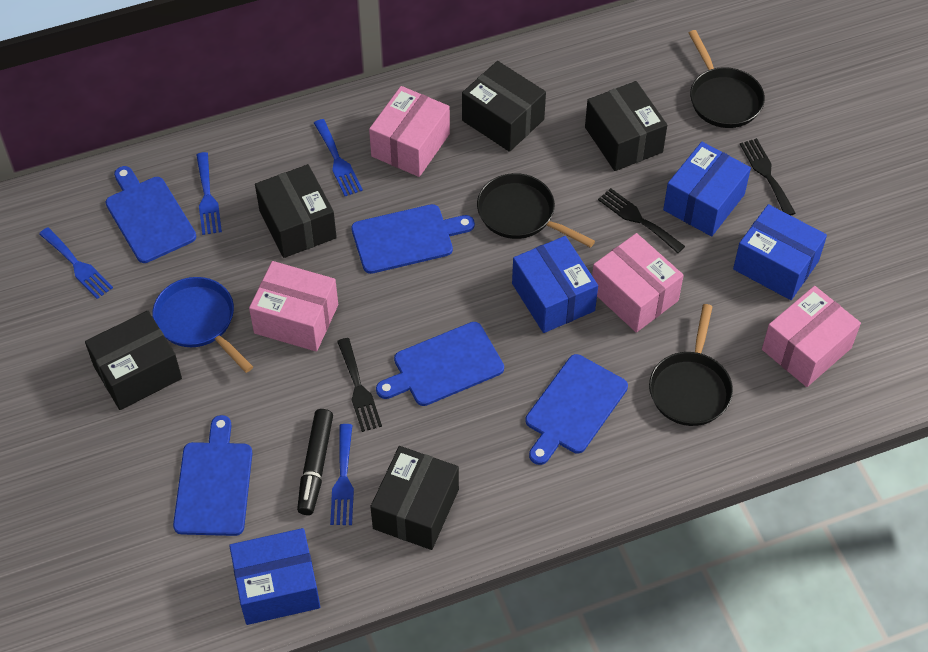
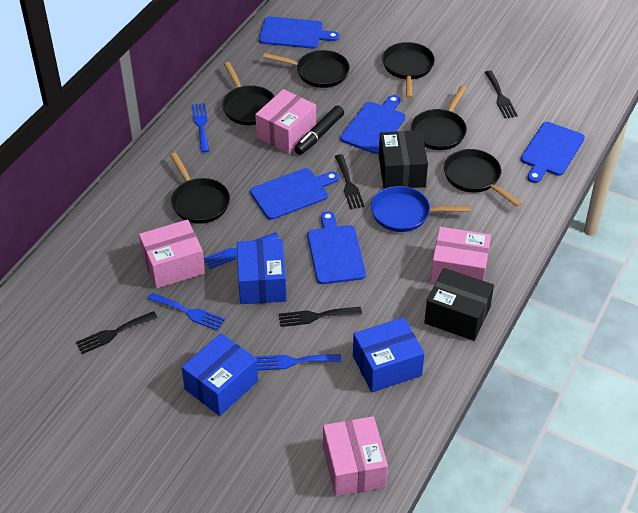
black box: [85,311,182,410] [255,164,337,258] [371,446,459,550] [462,61,546,152] [585,81,667,171] = 5 -> [379,130,428,189] [424,268,494,341] = 2
black fork: [337,338,382,432] [598,188,685,253] [740,138,796,216] = 3 -> [76,311,158,354] [279,307,362,327] [335,154,365,209] [485,70,518,118] = 4
black pan: [477,173,595,248] [649,304,733,426] [689,30,765,128] = 3 -> [170,153,230,224] [222,62,275,125] [263,50,350,88] [382,42,435,98] [411,86,467,150] [444,149,522,207] = 6
blue box: [229,528,320,625] [512,236,598,333] [663,142,751,236] [733,204,827,300] = 4 -> [181,333,258,416] [237,239,287,304] [353,317,425,392] = 3

